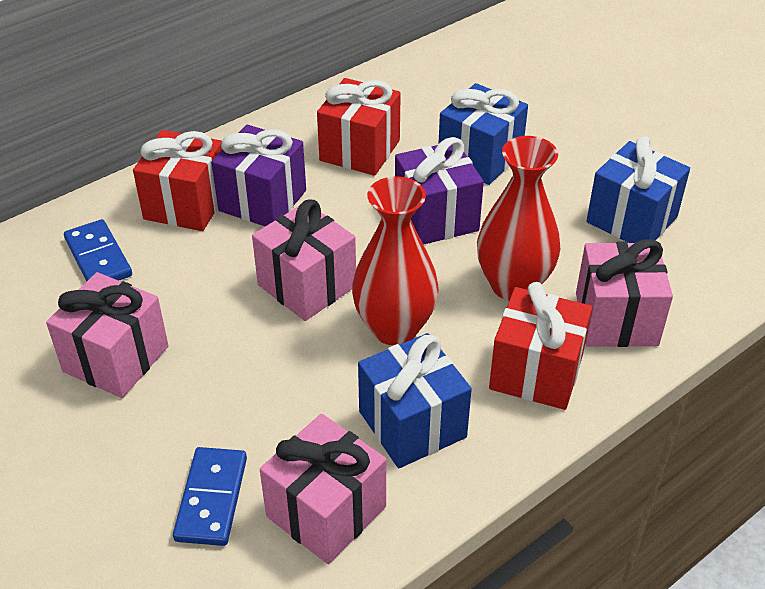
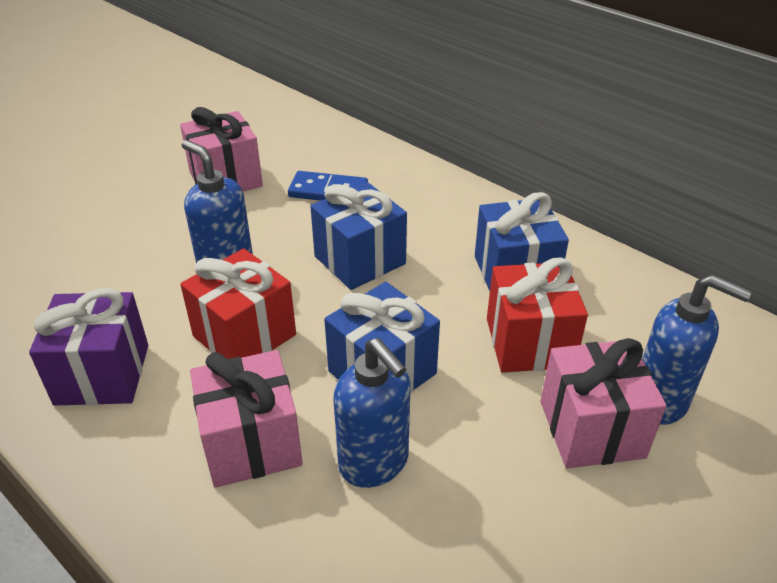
blue domino: [64,219,132,281] [173,447,247,546] = 2 -> [288,171,368,201] = 1
blue soap dispenser: none = 0 -> [182,140,253,263] [333,338,410,488] [642,274,752,425] = 3
pink gift: [46,272,169,398] [252,199,356,321] [260,414,386,564] [576,239,673,347] = 4 -> [180,107,263,191] [190,350,303,488] [540,338,667,468] = 3
purple gift: [211,125,306,226] [395,137,484,245] = 2 -> [29,288,148,405] = 1
red gift: [133,130,223,231] [317,78,401,176] [489,282,592,410] = 3 -> [180,248,296,359] [487,258,588,373] = 2
red vase: [352,177,439,345] [477,136,560,301] = 2 -> none = 0

